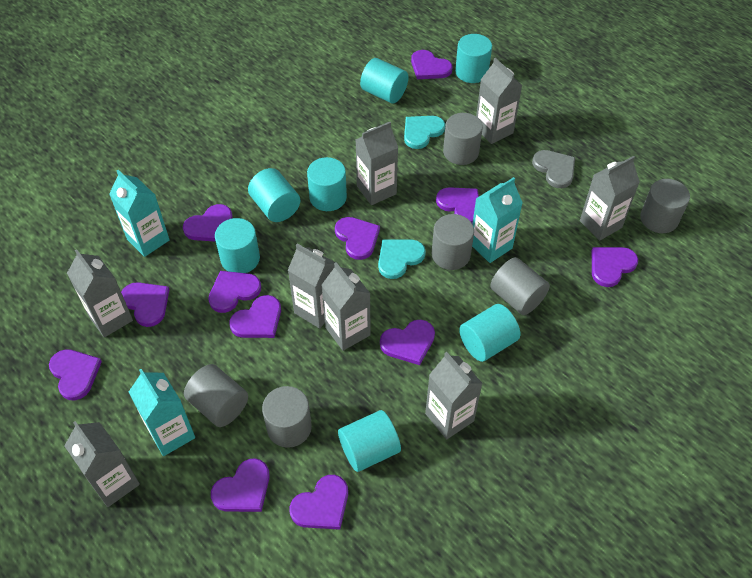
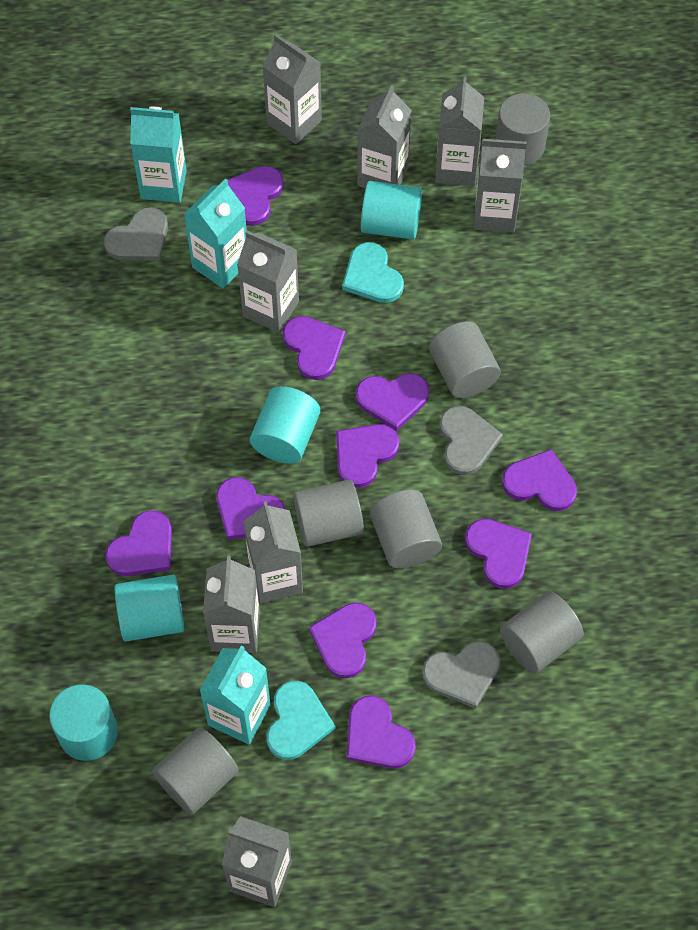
grey heart: [532,150,575,188] = 1 -> [104,207,168,261] [422,641,500,709] [440,406,503,475] = 3
purple heart: [49,349,102,400] [121,282,169,327] [183,204,233,242] [208,271,261,313] [211,458,270,512] [229,295,281,338] [289,475,348,530] [335,217,380,260] [380,320,435,365] [411,50,452,79] [436,187,479,223] [592,247,638,287] = 12 -> [105,510,172,576] [216,477,286,540] [228,166,284,226] [283,316,345,380] [309,603,376,678] [336,424,399,488] [347,696,416,768] [356,373,429,431] [465,519,532,589] [502,449,577,511] = 10
turquoise cylinder: [215,218,260,273] [248,168,300,222] [307,157,347,211] [338,410,401,472] [360,58,408,103] [455,34,492,83] [459,304,520,362] = 7 -> [49,685,118,761] [114,575,184,642] [250,386,320,464] [361,181,422,240] = 4

